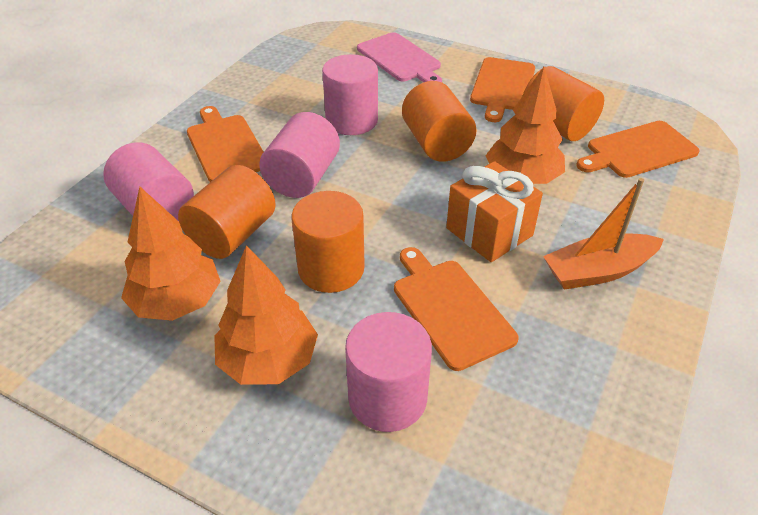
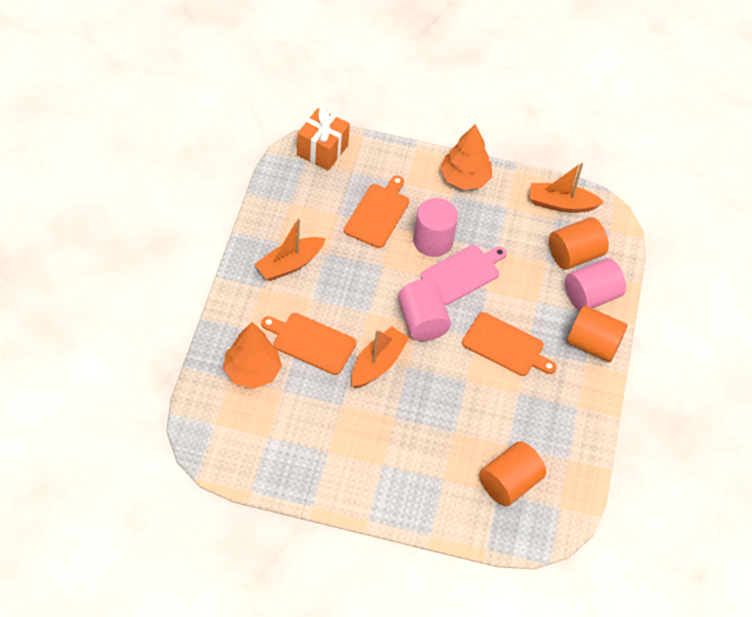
orange boat: [543,178,664,290] = 1 -> [254,218,326,281] [351,326,409,388] [530,162,604,213] = 3
orange cutting board: [187,106,264,182] [394,247,518,371] [470,57,535,122] [576,121,700,178] = 4 -> [261,313,357,375] [344,175,409,248] [462,312,557,376] = 3
orange cylinder: [178,165,276,259] [291,191,365,293] [402,81,477,162] [523,66,604,141] = 4 -> [479,441,546,506] [549,217,609,270] [567,305,627,362] = 3
orange tree: [121,187,221,321] [214,245,318,385] [485,67,565,184] = 3 -> [223,322,282,389] [440,124,492,190] = 2
pink cylinder: [103,142,194,221] [259,112,340,198] [322,54,378,135] [345,312,432,432] = 4 -> [398,279,451,341] [413,198,458,257] [565,258,626,311] = 3

